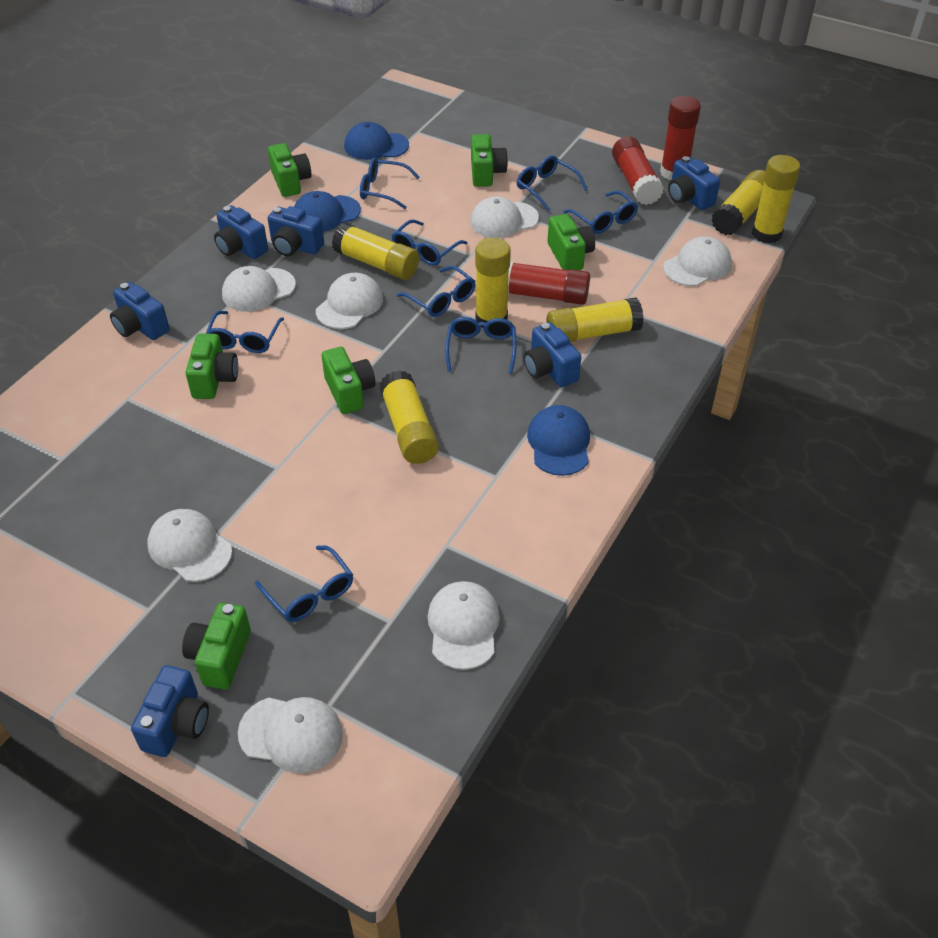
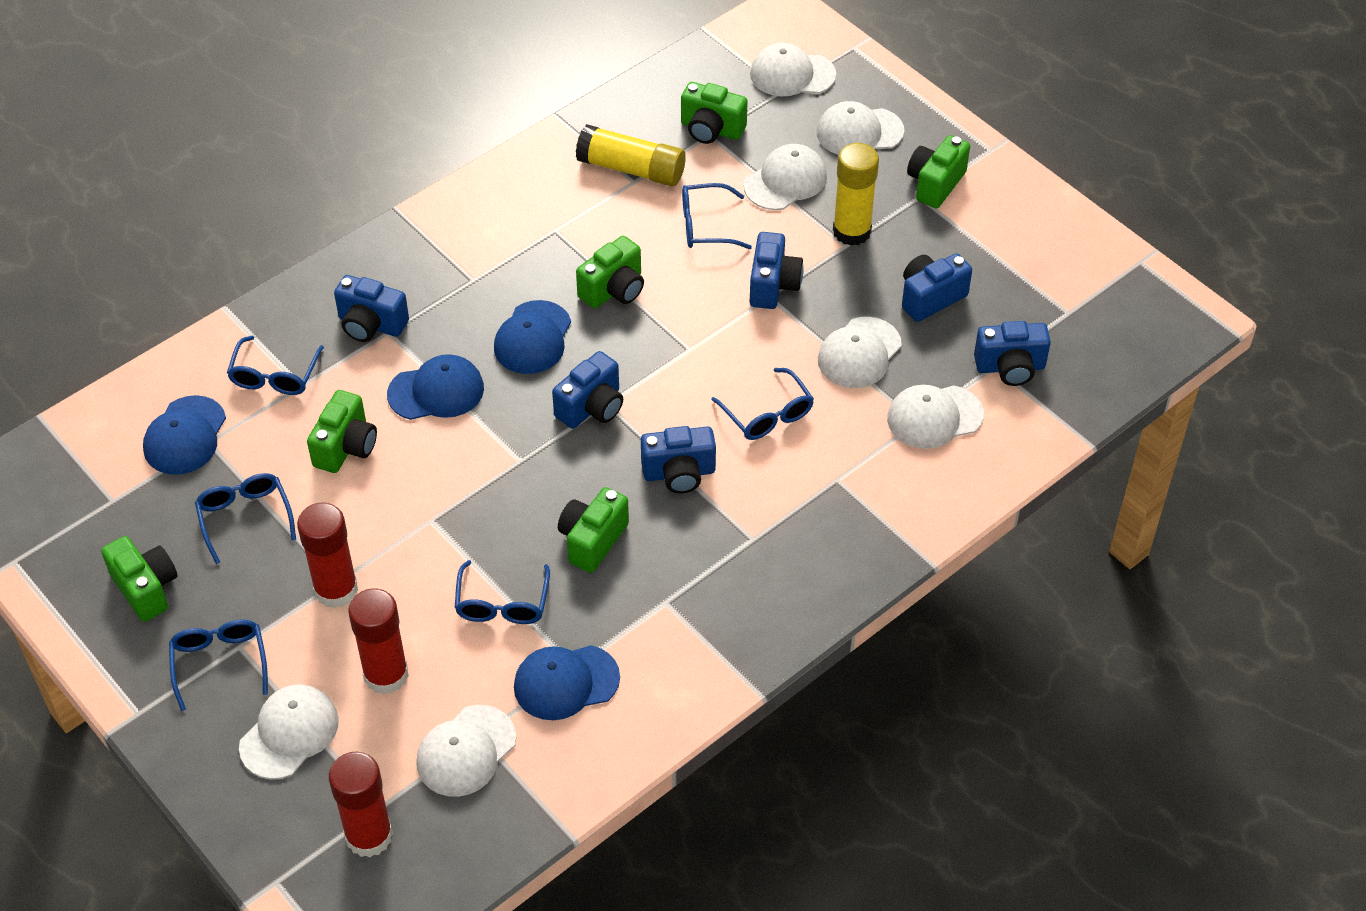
blue cap: [294,191,361,232] [344,122,409,160] [527,405,590,476] = 3 -> [143,395,226,475] [387,354,484,420] [494,300,571,374] [514,645,620,720] = 4
blue glasses: [205,311,284,353] [255,545,353,622] [360,158,420,209] [391,220,468,266] [397,266,476,317] [445,317,516,374] [517,156,587,212] [563,191,638,234] = 8 -> [169,620,268,711] [195,473,296,564] [227,336,324,395] [454,560,550,624] [682,183,752,249] [711,368,814,440] = 6
yellow glue stick: [332,223,419,280] [379,370,439,464] [475,238,511,328] [546,297,644,342] [711,170,765,235] [752,155,800,243] = 6 -> [576,124,686,187] [833,143,879,246] = 2

